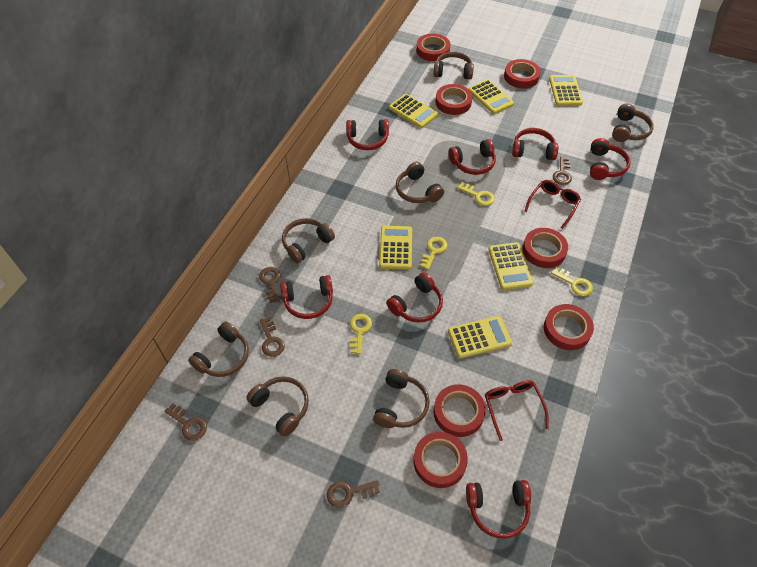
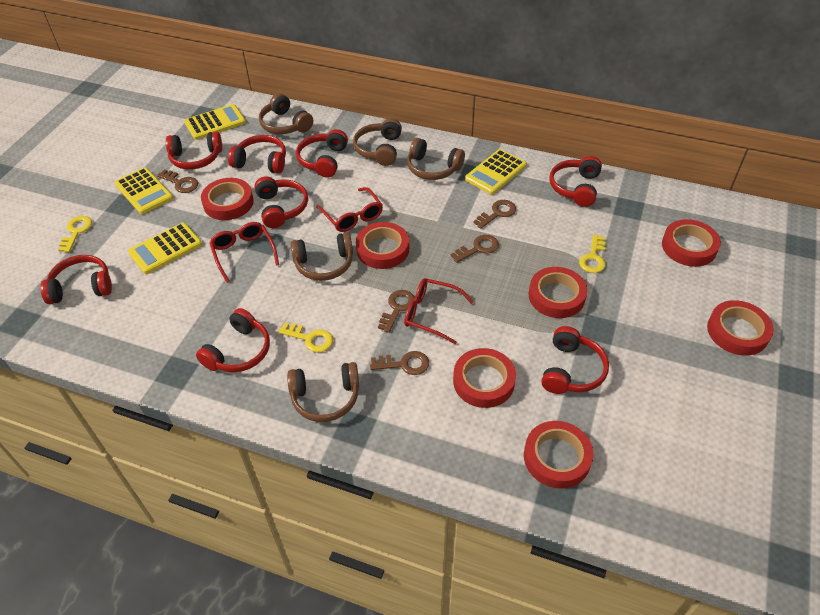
brown headphones: [188,322,249,377] [246,376,309,437] [282,218,335,263] [373,369,430,428] [396,162,444,203] [433,52,474,79] [612,103,654,142] = 7 -> [259,93,313,134] [287,362,359,422] [290,232,353,281] [353,118,402,166] [407,138,465,180] = 5
red glasses: [485,380,549,441] [524,180,581,229] = 2 -> [209,222,279,283] [316,187,383,232] [404,278,474,344] = 3
red headphones: [280,275,333,319] [346,119,389,150] [386,272,443,323] [449,139,496,175] [466,480,531,539] [512,128,558,160] [590,138,631,180] = 7 -> [40,255,112,304] [166,132,222,169] [196,308,270,372] [228,135,286,174] [254,176,308,228] [296,129,348,178] [541,326,609,394] [550,156,602,207] = 8
yellow calculator: [379,226,412,270] [389,94,438,128] [448,316,512,359] [468,79,514,114] [488,242,533,290] [549,75,583,106] = 6 -> [114,167,173,214] [128,223,202,274] [184,104,246,140] [465,149,527,194] = 4
yellow key: [350,314,372,354] [420,237,447,270] [457,182,495,206] [551,267,593,296] = 4 -> [58,216,92,252] [278,323,333,352] [579,235,606,273] = 3

